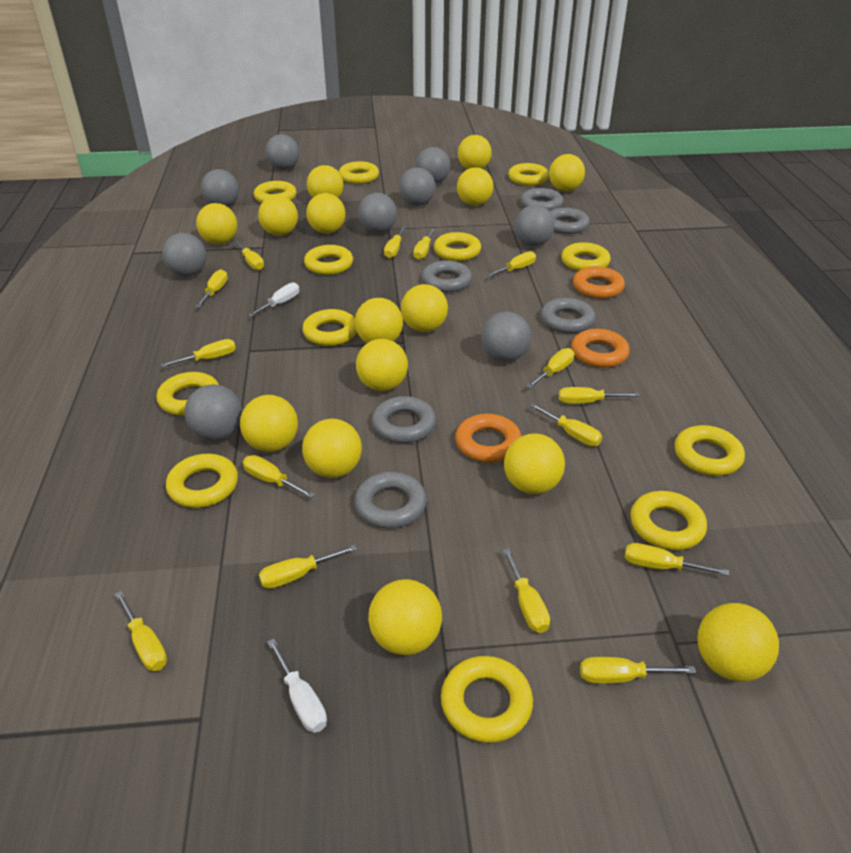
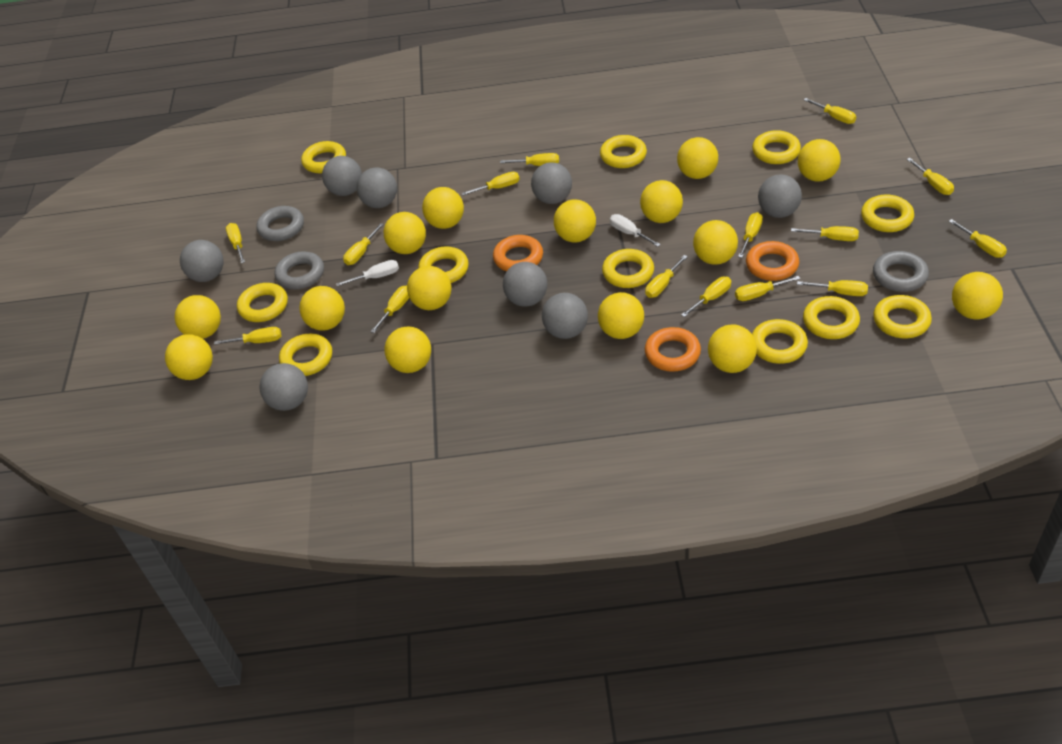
grey ball: [162,233,207,277] [184,384,243,441] [201,169,239,207] [265,134,299,170] [358,193,397,233] [399,167,436,206] [416,147,451,184] [481,311,531,362] [514,205,555,246] = 9 -> [180,240,224,282] [259,363,308,411] [322,156,362,196] [357,167,397,208] [503,262,547,307] [531,162,572,204] [542,293,588,339] [758,174,802,218] = 8
grey ring: [354,472,427,528] [371,396,436,443] [422,261,472,292] [520,188,563,211] [541,298,596,333] [550,207,590,234] = 6 -> [256,206,304,241] [275,251,324,289] [873,251,929,292] = 3
yellow ring: [156,372,219,416] [166,454,238,508] [254,181,296,203] [302,309,357,346] [304,245,353,275] [339,161,379,184] [434,232,481,261] [441,656,533,743] [508,163,549,186] [561,242,611,271] [630,491,707,550] [675,425,745,476] = 12 -> [237,283,288,322] [279,334,332,376] [301,141,346,173] [418,246,469,283] [600,135,647,168] [602,249,654,288] [752,130,801,164] [752,319,808,364] [803,296,860,339] [861,195,914,232] [873,295,932,338] = 11

